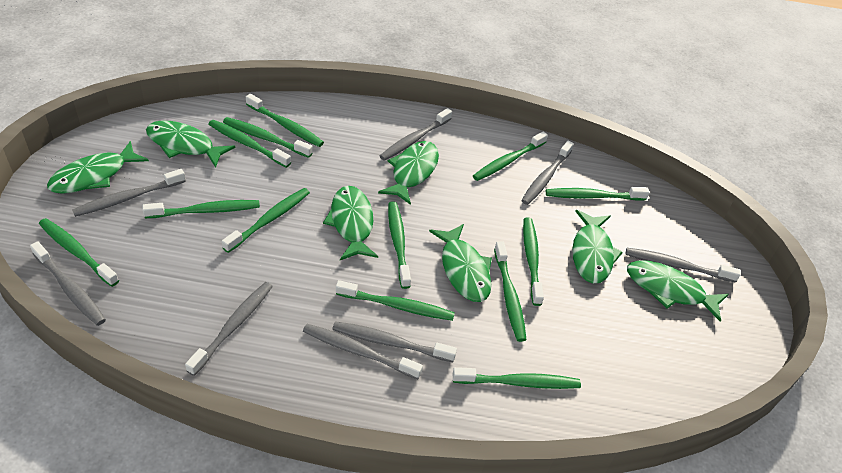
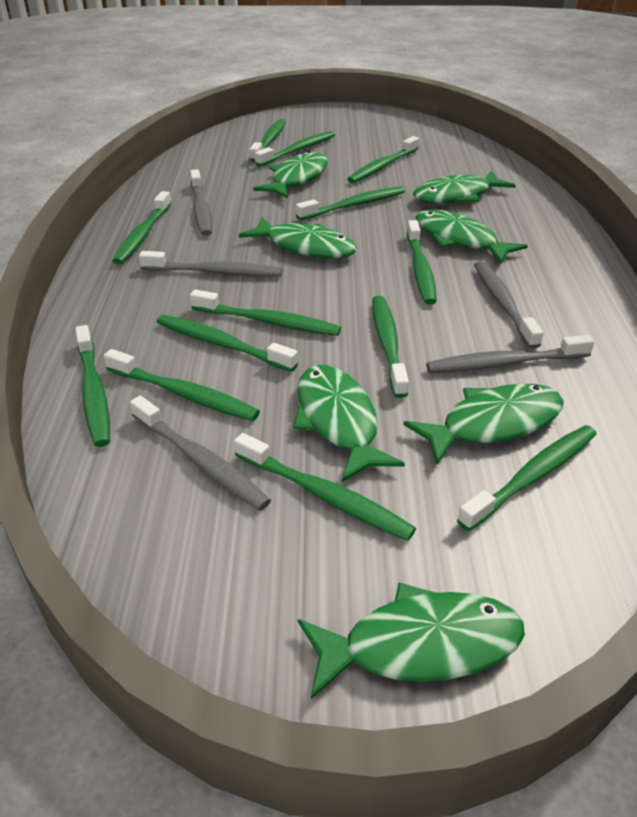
grey toothbrush: [30,241,106,326] [72,169,186,217] [185,282,273,376] [303,324,423,379] [332,321,457,362] [380,108,452,161] [521,141,574,205] [626,248,741,282] = 8 -> [130,396,271,511] [139,251,282,277] [190,169,212,236] [426,335,594,373] [474,261,543,349] = 5

